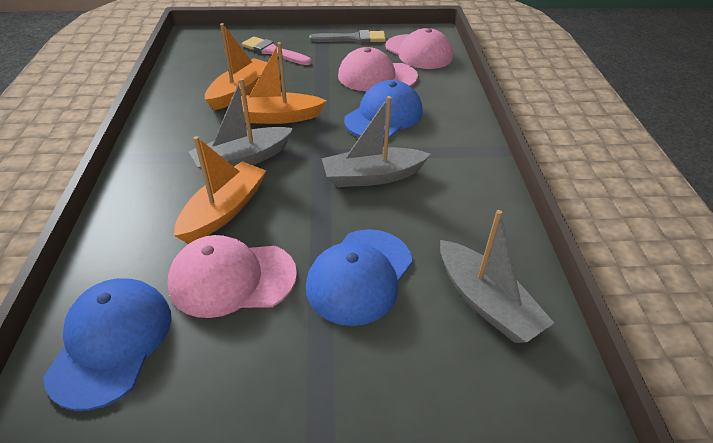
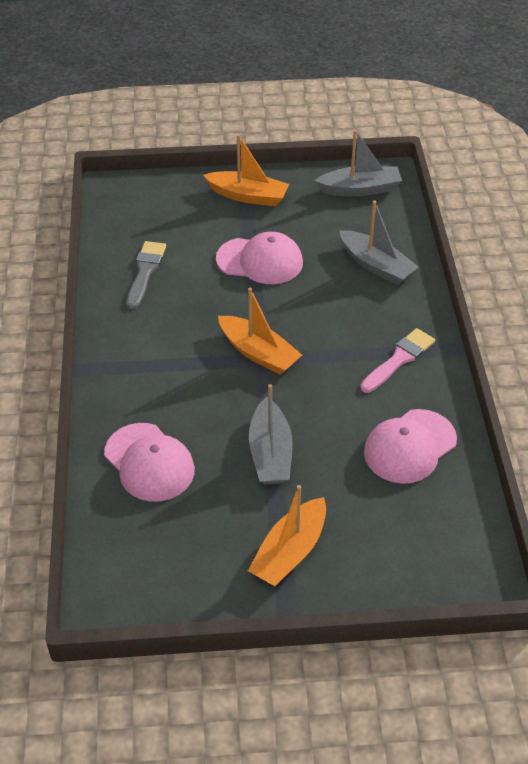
blue cap: [43,279,171,411] [306,229,413,326] [344,80,423,139] = 3 -> none = 0

